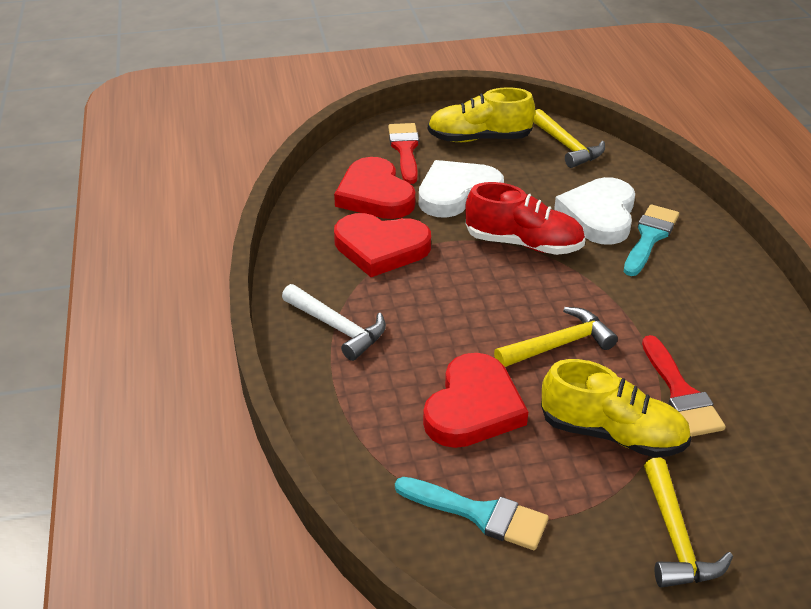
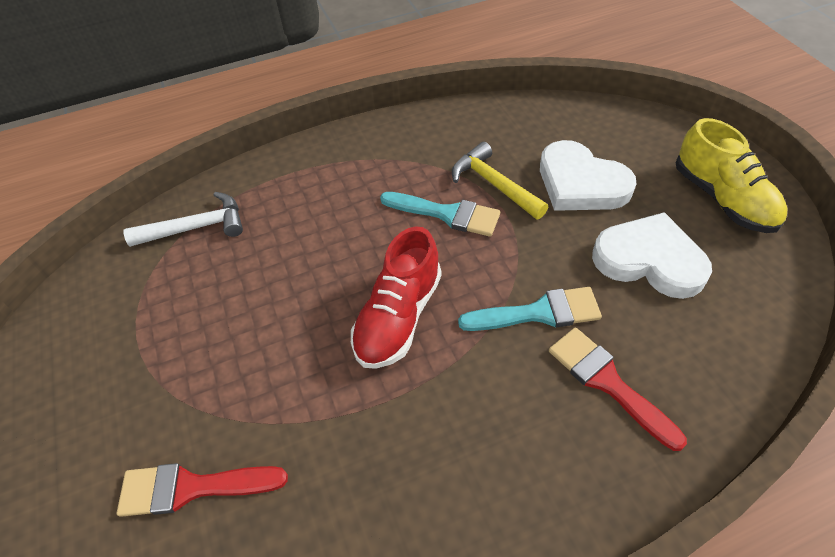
red heart: [334,157,416,219] [334,213,431,277] [423,353,528,448] = 3 -> none = 0
yellow hammer: [494,307,618,367] [533,109,605,168] [644,457,733,588] = 3 -> [452,142,548,219] = 1
yellow shoe: [428,87,535,142] [541,359,691,458] = 2 -> [675,118,787,233] = 1

